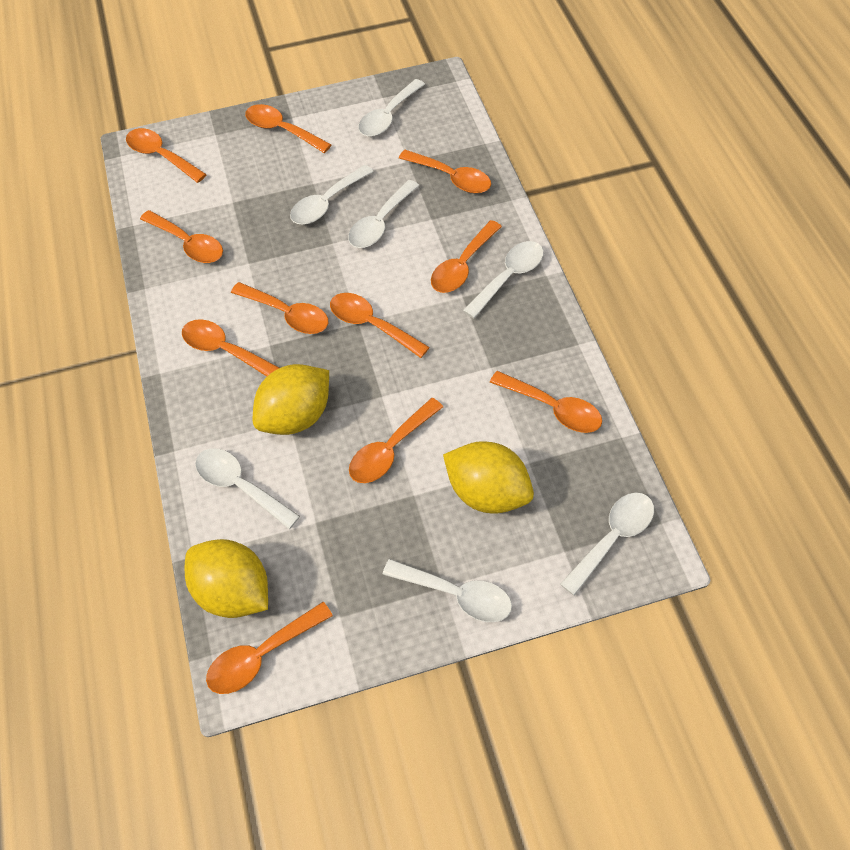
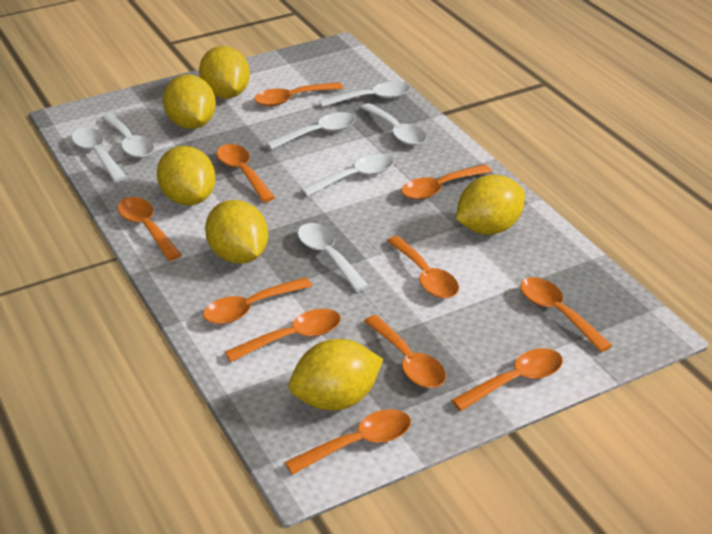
yellow lemon: [185,539,268,618] [253,364,329,435] [443,442,534,514] = 3 -> [157,146,215,206] [163,75,216,129] [199,46,250,98] [205,200,268,264] [289,339,383,411] [456,175,525,235] = 6

